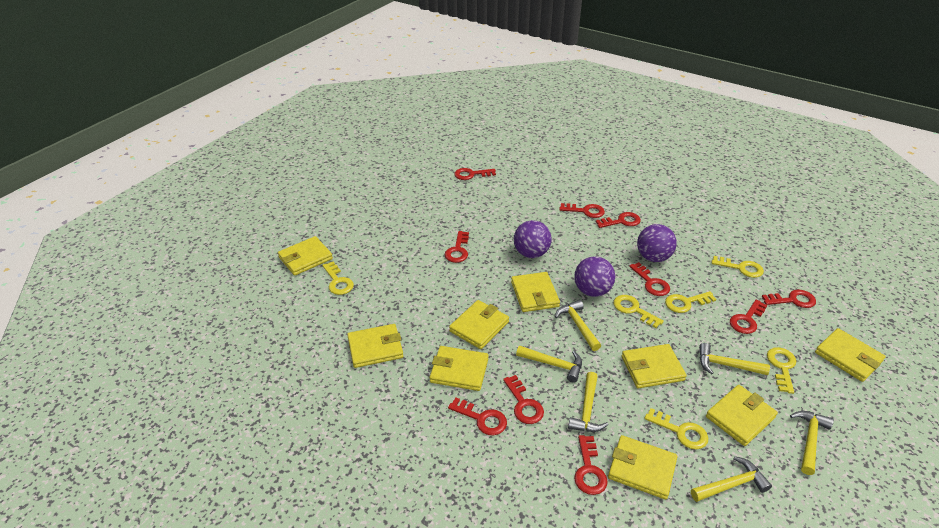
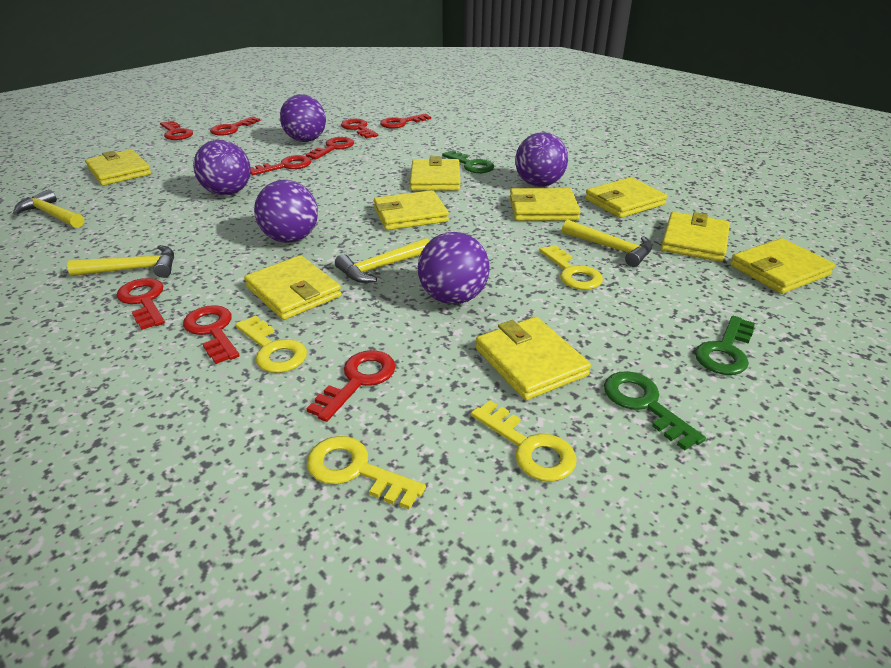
green key: none = 0 -> [442,150,495,173] [604,371,706,451] [695,316,755,375] = 3
purple ball: [514,220,551,258] [574,256,615,297] [637,224,677,262] = 3 -> [193,140,251,196] [254,180,318,243] [280,94,326,142] [418,232,490,304] [515,132,568,187] = 5
red key: [445,231,469,263] [448,397,507,436] [454,168,496,180] [503,375,544,424] [559,203,605,218] [574,435,608,495] [596,212,641,228] [629,262,670,296] [730,300,767,334] [762,289,816,308] = 10 -> [117,278,165,330] [160,121,193,140] [183,305,240,364] [210,116,261,135] [250,155,311,175] [305,137,354,160] [306,350,396,422] [341,119,378,138] [380,113,431,129] = 9
yellow hammer: [516,345,582,383] [555,300,601,351] [568,372,608,432] [691,456,772,502] [699,343,770,375] [790,411,834,475] = 6 -> [13,189,84,228] [67,245,174,278] [335,238,429,283] [562,219,652,267] = 4
yellow key: [322,262,354,295] [614,295,664,328] [644,408,708,449] [665,291,716,313] [712,256,764,278] [767,347,796,394] = 6 -> [235,315,307,373] [307,436,426,509] [471,400,577,482] [539,245,603,290] = 4

